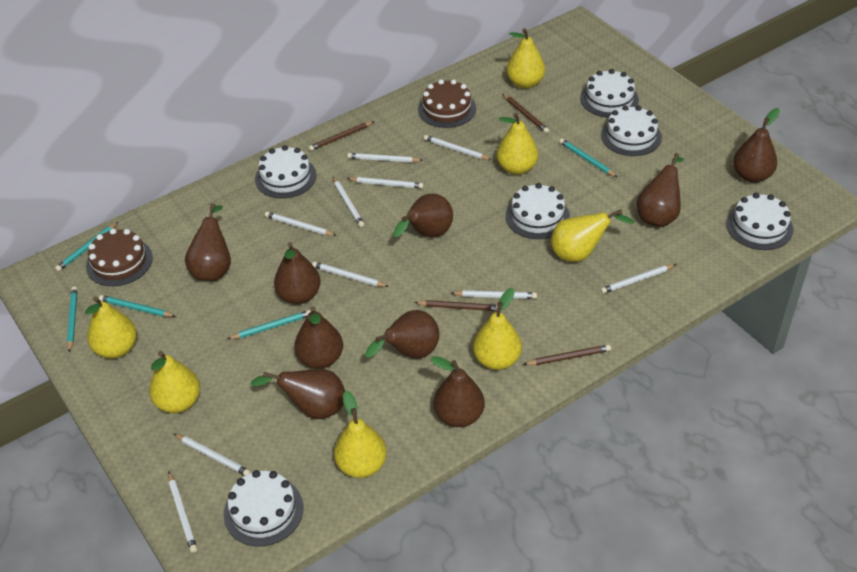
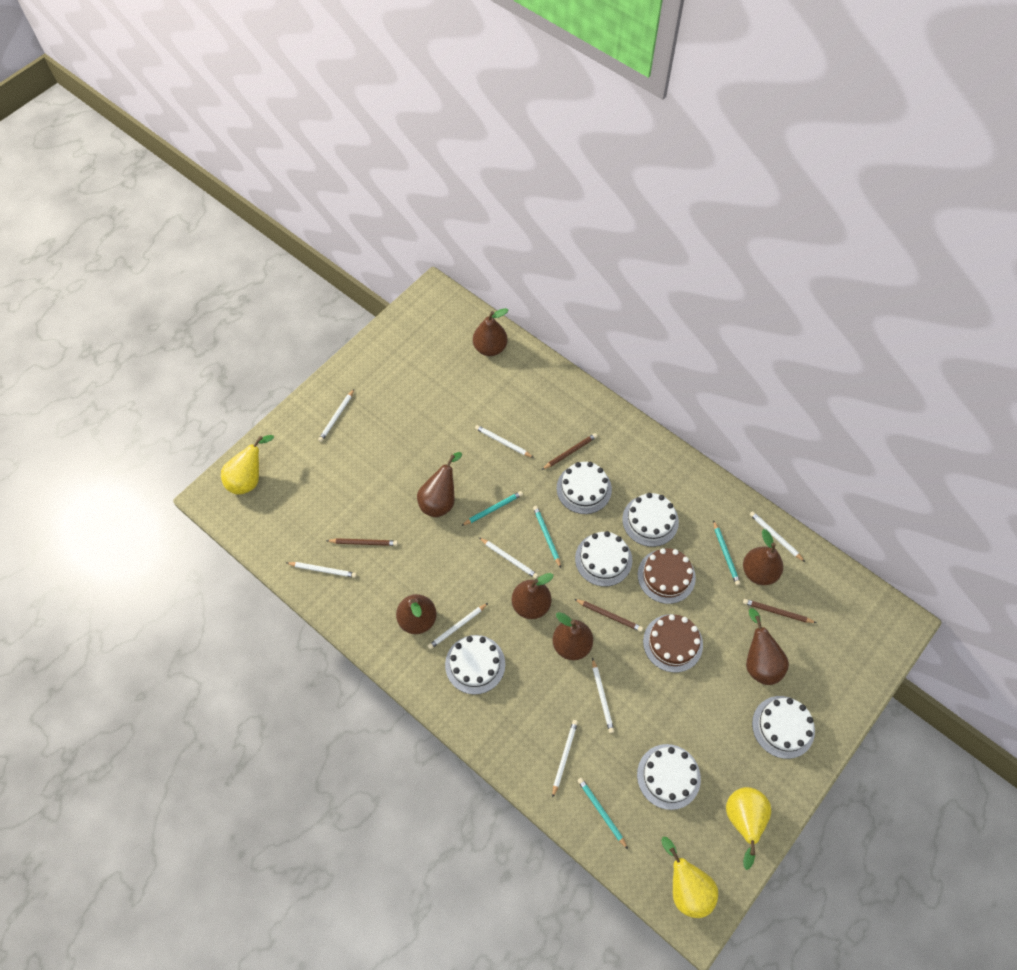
brown pear: [185,203,231,281] [250,369,345,419] [274,242,321,304] [294,306,343,369] [365,310,439,358] [393,194,453,237] [430,356,485,427] [637,153,684,227] [733,108,780,183] = 9 -> [396,594,437,634] [417,452,462,517] [473,308,508,356] [512,573,554,619] [553,612,593,660] [743,529,783,585] [746,608,789,685] = 7
turquoise pencil: [55,222,118,272] [67,286,77,353] [99,295,176,317] [228,310,311,339] [559,138,617,177] = 5 -> [461,491,523,526] [533,506,561,568] [577,778,628,849] [713,520,741,586] = 4
white pencil: [168,472,197,553] [174,434,251,476] [265,211,337,236] [312,261,389,287] [333,177,364,227] [347,153,423,162] [347,177,424,188] [424,135,492,160] [451,290,537,299] [600,264,676,294] = 10 -> [287,562,357,578] [318,389,354,442] [428,603,488,649] [475,425,534,458] [479,538,538,579] [552,720,578,798] [592,658,614,733] [750,511,805,562] = 8
yellow pear: [85,297,137,358] [149,351,200,413] [334,391,387,478] [473,288,522,370] [497,113,538,175] [507,28,545,89] [551,210,634,262] = 7 -> [221,435,274,495] [661,837,718,918] [726,787,771,870] = 3

